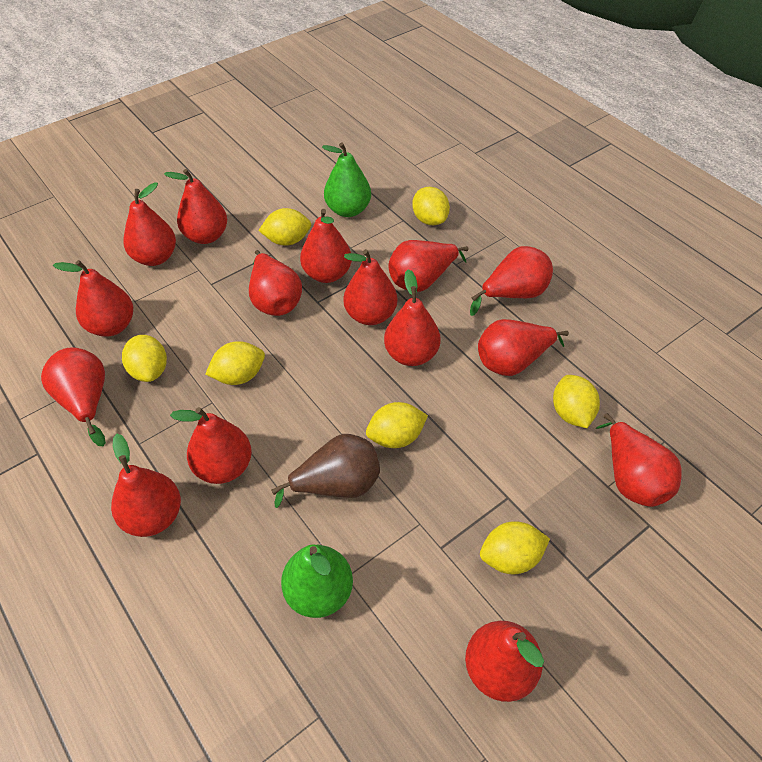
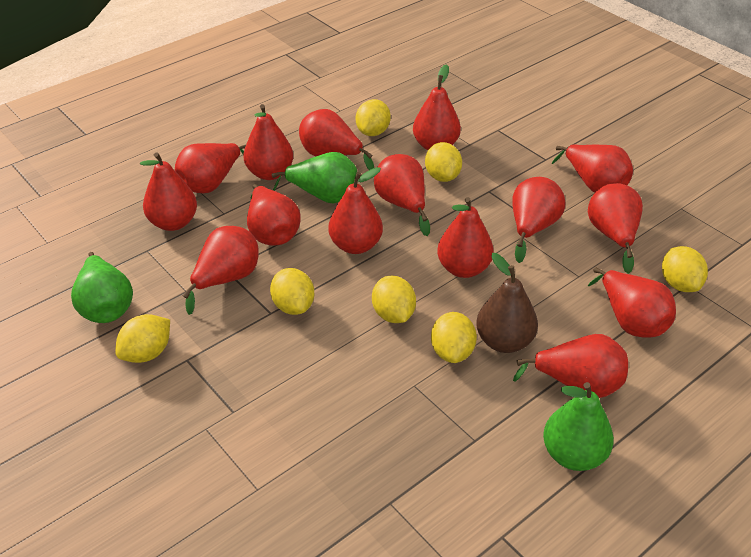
green pear: [281,545,353,618] [322,143,371,217] = 2 -> [71,252,133,323] [272,152,357,203] [543,382,614,471] = 3

